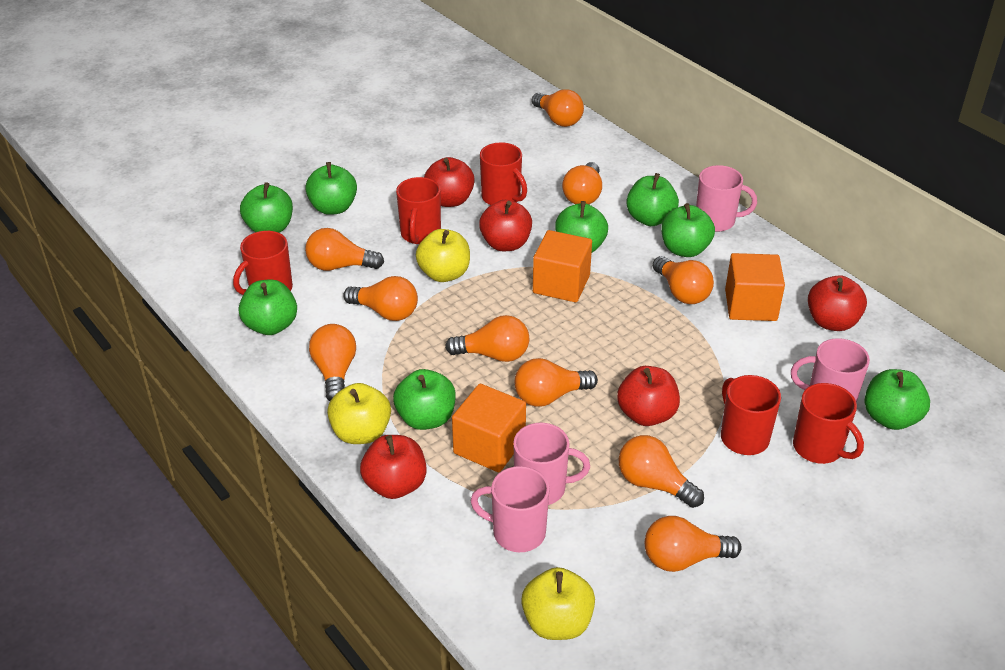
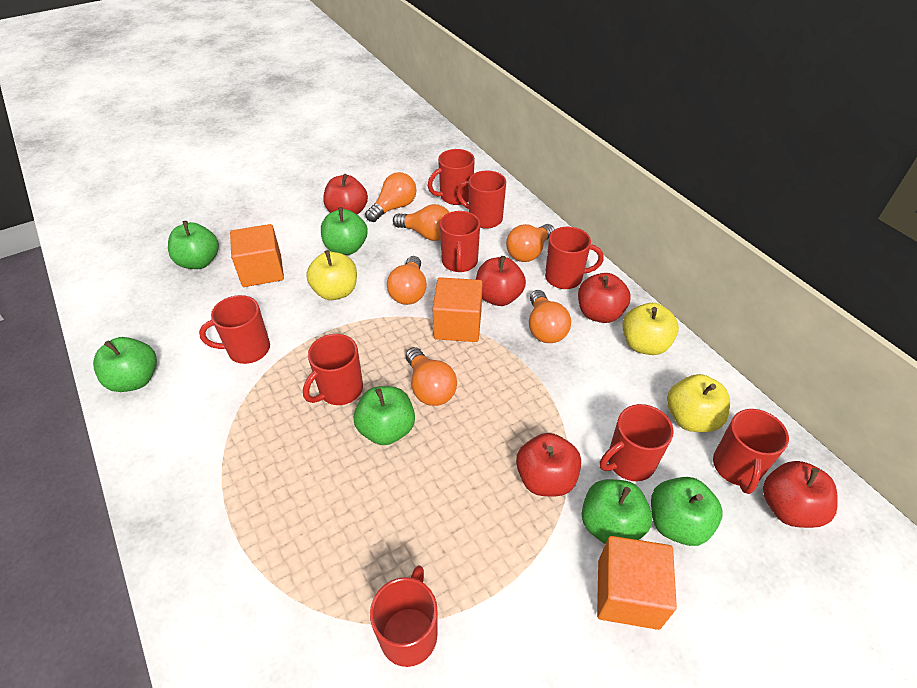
green apple: [239,279,297,335] [240,182,293,233] [305,162,357,215] [393,369,456,430] [555,201,608,253] [626,173,679,226] [661,203,715,257] [864,369,930,430] = 8 -> [93,337,157,392] [168,221,219,269] [321,207,368,255] [354,386,415,445] [582,479,652,544] [651,477,722,546] = 6
orange light bulb: [305,228,384,271] [309,324,356,401] [343,276,418,321] [445,315,529,362] [515,358,598,407] [532,89,584,127] [562,162,602,204] [618,435,704,508] [645,516,742,572] [653,256,714,304] = 10 -> [365,172,417,222] [387,256,427,305] [393,204,450,241] [406,347,457,406] [506,224,555,262] [529,290,571,343] = 6
pink mug: [470,466,550,552] [513,423,590,505] [696,165,757,232] [791,338,870,403] = 4 -> none = 0
red mug: [233,231,293,295] [396,177,441,244] [480,142,527,205] [721,375,781,455] [793,383,864,464] = 5 -> [199,295,270,364] [303,334,363,405] [370,565,438,667] [428,149,475,205] [440,211,480,272] [457,170,506,229] [545,226,604,289] [600,404,674,481] [713,409,789,494] = 9

